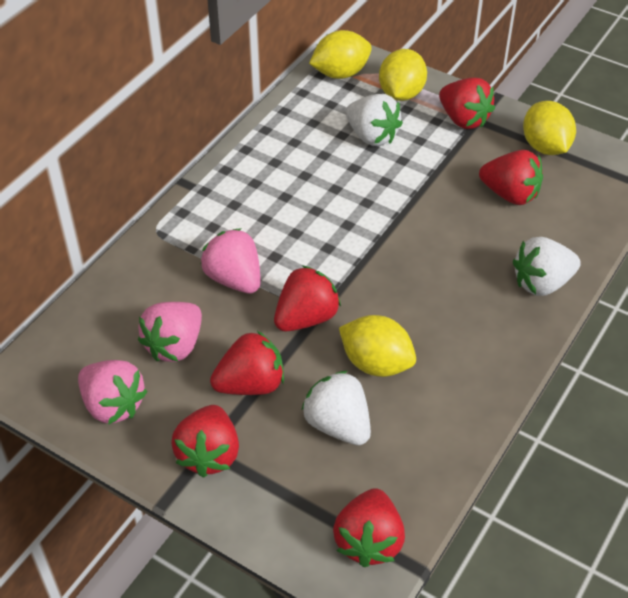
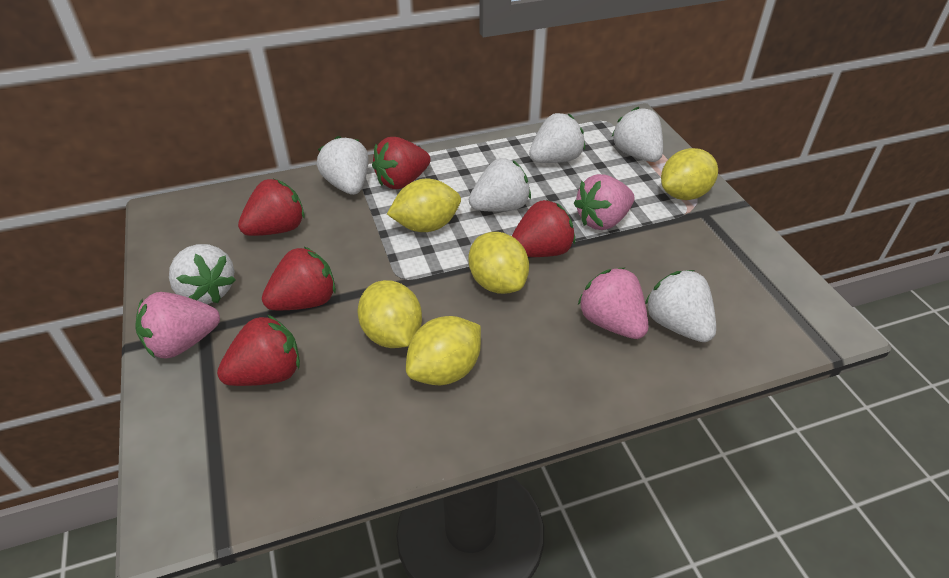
red strawberry: [171,405,239,478] [210,331,284,395] [274,265,341,332] [333,488,405,567] [439,78,495,129] [479,150,543,205] = 6 -> [217,315,300,386] [238,179,305,236] [262,246,336,310] [372,137,431,189] [512,200,576,257] = 5
white strawberry: [302,371,371,445] [346,94,403,146] [513,237,581,296] = 3 -> [169,244,236,304] [317,136,369,195] [469,158,531,212] [529,113,585,163] [612,107,663,162] [645,270,716,342] = 6
yellow lemon: [309,30,372,79] [339,315,416,377] [379,49,427,101] [523,101,576,155] = 4 -> [358,280,422,348] [387,179,461,232] [406,316,481,385] [468,232,529,294] [661,148,718,200] = 5

